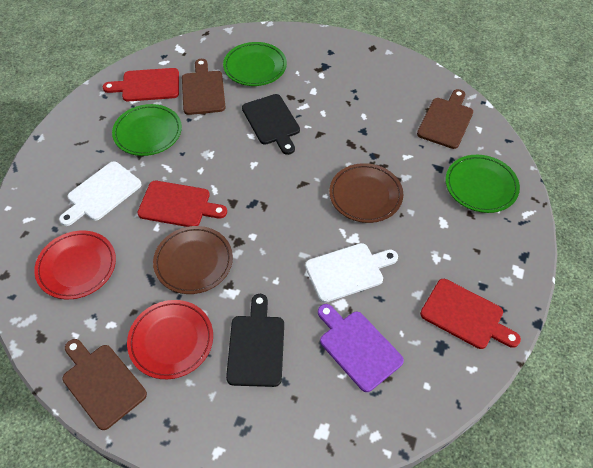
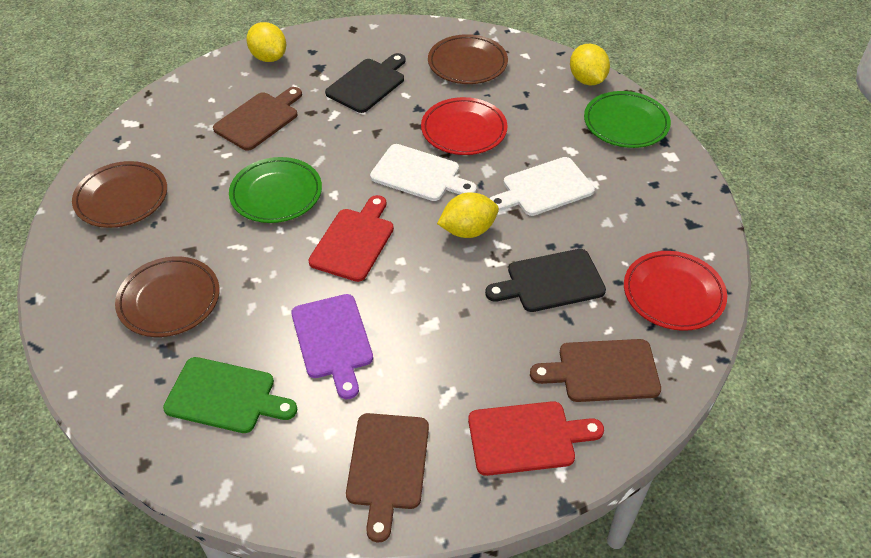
brown plate: [153,226,233,294] [329,163,403,223] = 2 -> [72,161,167,228] [115,257,220,337] [428,34,508,84] = 3
green cutting board: none = 0 -> [163,357,297,433] = 1
green plate: [112,104,182,156] [223,42,287,86] [446,155,520,213] = 3 -> [229,157,322,223] [584,91,671,148] = 2
red cutting board: [103,68,179,101] [138,181,227,227] [420,279,521,349] = 3 -> [308,195,394,282] [468,401,604,476] = 2
yellow lemon: none = 0 -> [246,22,286,62] [437,192,499,238] [570,44,610,85] = 3

